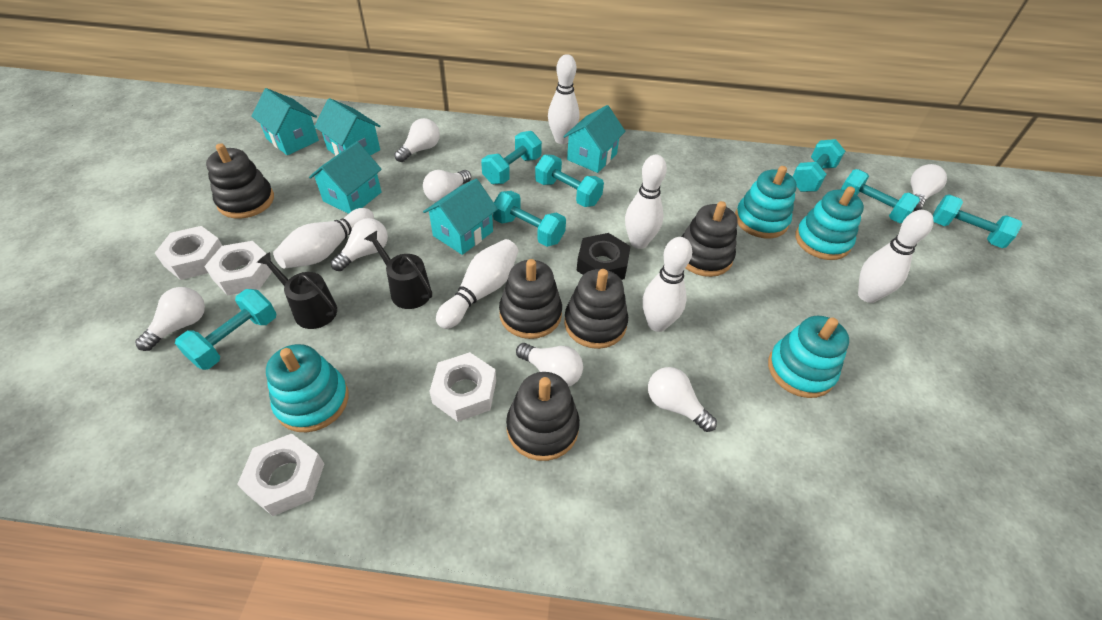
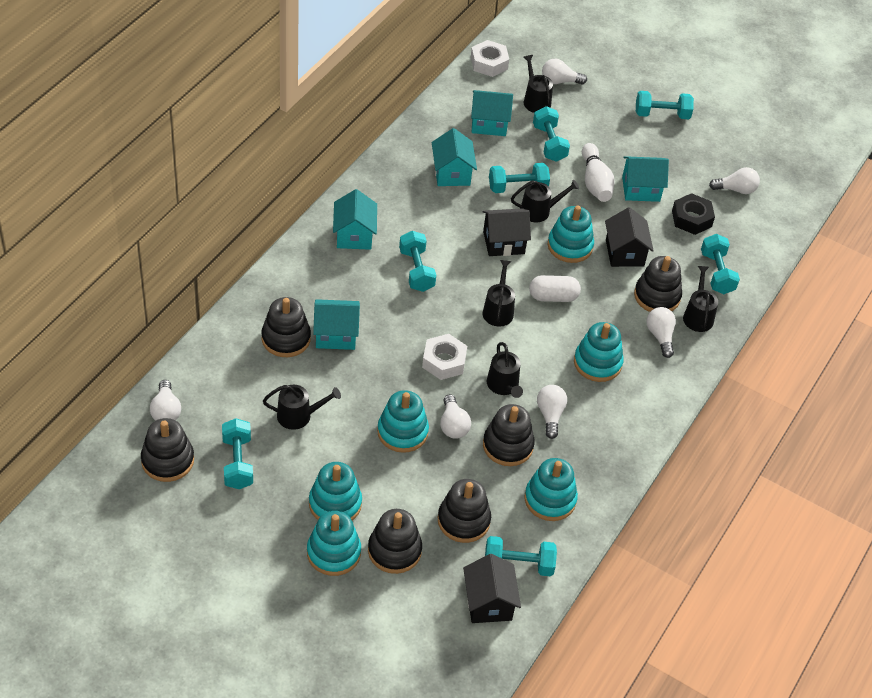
black house: none = 0 -> [463,554,521,623] [483,208,531,256] [605,207,654,267] = 3
black stacking toy: [206,143,274,219] [499,259,562,339] [506,372,580,461] [564,269,628,349] [681,201,738,277] = 5 -> [141,418,194,482] [261,297,311,357] [368,509,422,574] [438,479,491,543] [483,404,535,466] [634,256,682,312] = 6
black watering can: [257,252,337,329] [365,231,432,309] = 2 -> [263,385,341,430] [483,260,515,327] [487,342,523,398] [511,180,579,222] [523,55,553,113] [683,266,718,332] = 6
turquoise stacking toy: [266,344,349,432] [735,166,797,239] [768,316,849,398] [795,186,864,260] = 4 -> [307,511,361,576] [309,462,362,520] [377,390,429,453] [525,458,578,521] [547,205,594,263] [574,322,624,382] = 6
white bowling pin: [273,208,374,269] [436,239,518,329] [548,54,580,144] [625,155,667,249] [643,237,692,332] [858,210,934,303] = 6 -> [582,143,615,202] = 1
white capsule: none = 0 -> [529,275,581,302] = 1
white light bulb: [135,287,205,351] [331,218,388,271] [394,118,440,162] [423,170,471,202] [516,343,583,387] [648,367,717,432] [910,164,947,211] = 7 -> [150,380,181,421] [440,394,471,439] [537,385,567,439] [542,59,587,85] [646,307,676,358] [709,167,760,194] = 6
white nut: [155,226,222,280] [204,241,272,295] [237,434,324,516] [429,352,496,422] = 4 -> [422,334,467,380] [471,40,509,77] = 2

